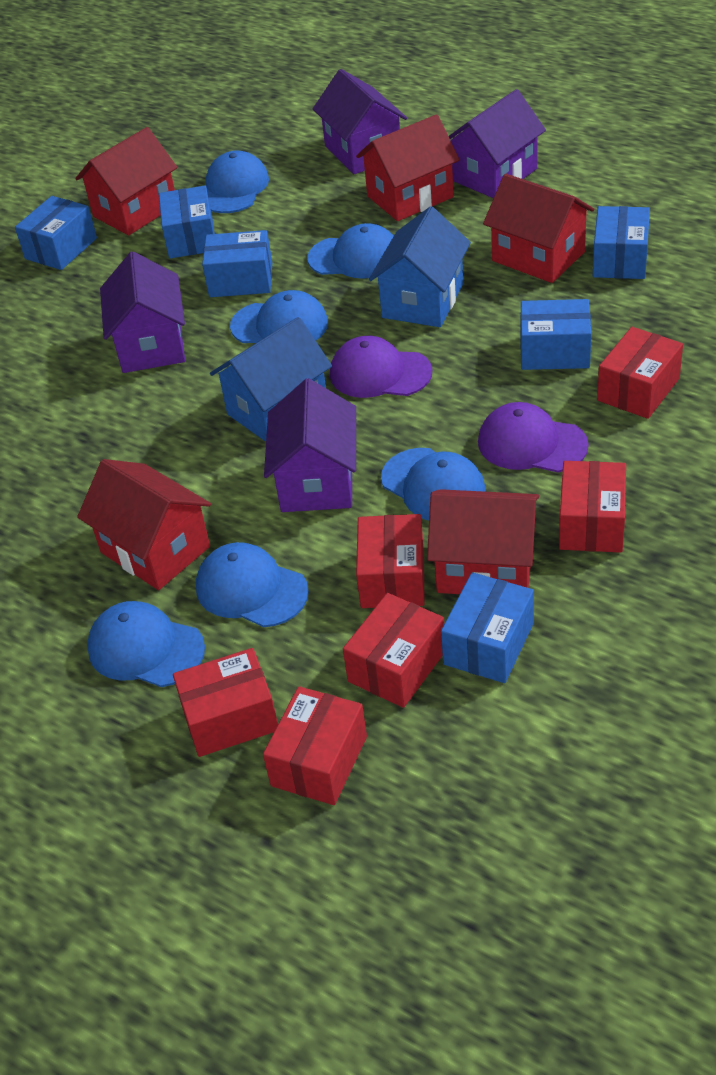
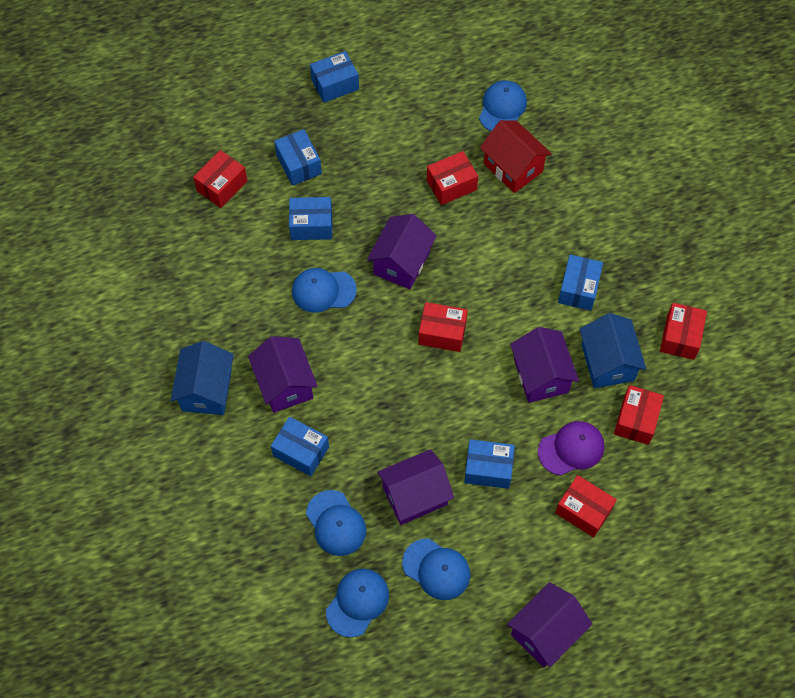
blue cap: [87,601,205,687] [196,542,309,627] [206,150,269,213] [230,290,328,343] [307,223,394,279] [381,448,486,520] = 6 -> [292,268,357,313] [306,490,366,556] [326,569,389,637] [402,538,470,600] [479,80,527,131] = 5
purple cap: [330,336,432,398] [478,402,589,473] = 2 -> [538,421,604,476] = 1
purple house: [100,252,185,373] [264,378,356,512] [313,69,407,174] [449,89,546,198] = 4 -> [248,336,318,413] [367,214,437,289] [377,449,454,525] [507,582,592,668] [510,327,579,403] = 5
red house: [75,127,177,235] [77,459,211,590] [356,114,459,221] [427,489,539,594] [483,174,594,283] = 5 -> [480,120,552,193] = 1

